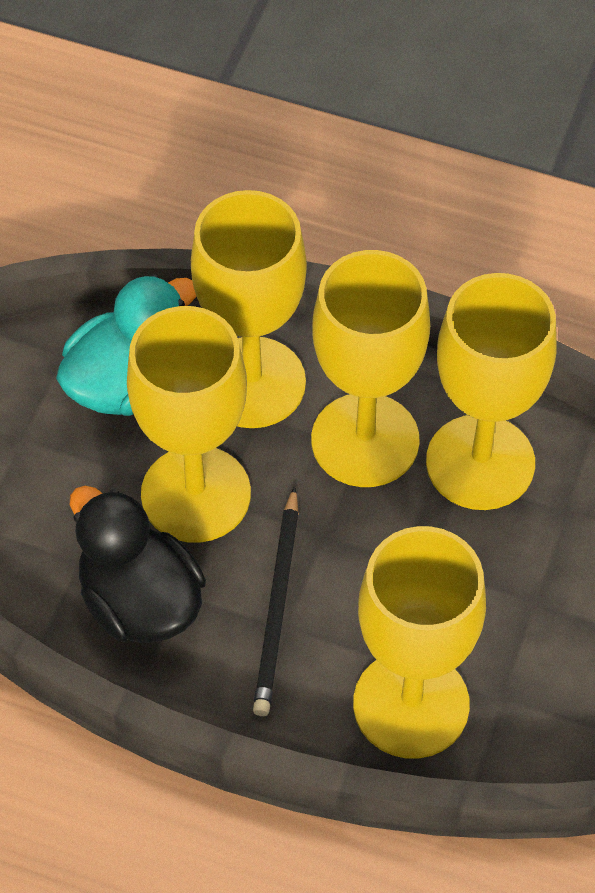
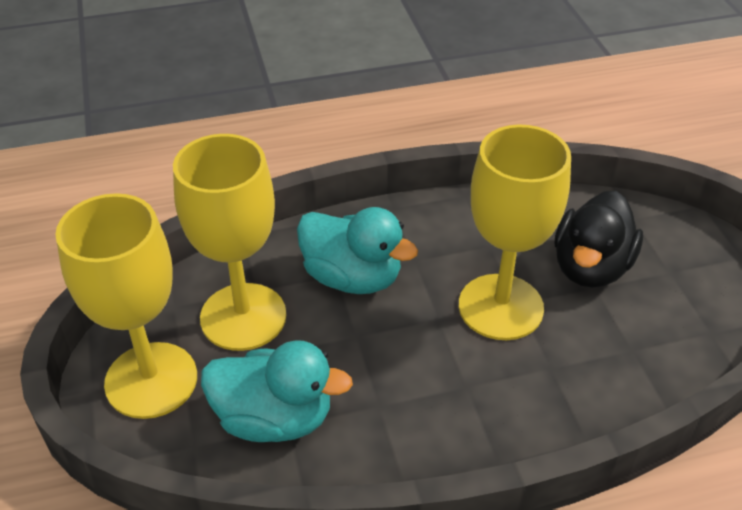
black pencil: [253,486,299,716] = 1 -> none = 0
turquoise duck: [56,274,196,416] = 1 -> [201,340,353,442] [297,207,418,294] = 2
yellow goblet: [127,306,251,543] [191,190,307,428] [311,250,430,487] [353,526,486,759] [426,273,556,510] = 5 -> [55,193,197,419] [173,134,286,351] [459,125,571,340] = 3

